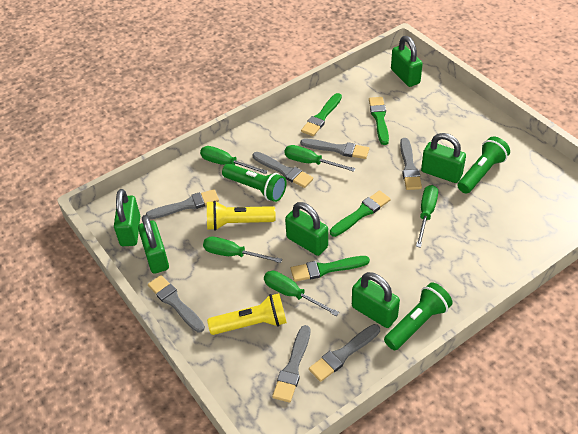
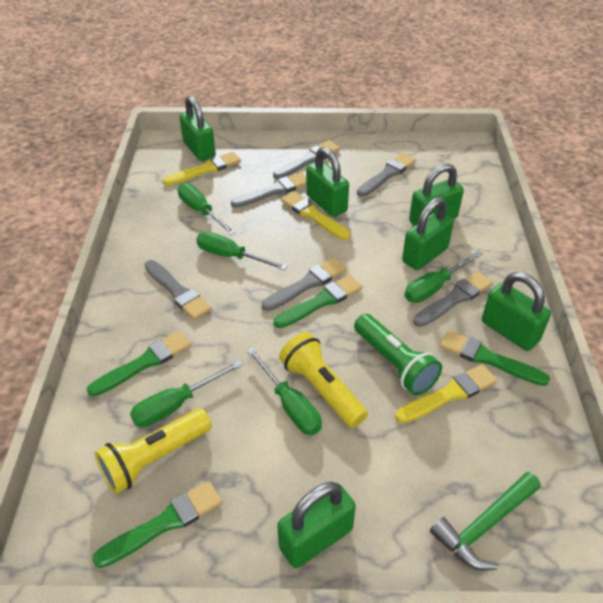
green flashlight: [222,163,287,202] [384,282,453,350] [457,137,510,194] = 3 -> [354,314,442,395] = 1
green hammer: none = 0 -> [430,472,541,570] = 1
grey brush: [146,189,219,219] [148,275,205,332] [253,152,313,188] [272,325,310,403] [300,139,369,159] [309,324,380,382] [400,138,422,190] = 7 -> [144,260,212,320] [231,172,306,208] [262,258,346,311] [273,141,340,179] [357,153,416,197] [413,271,493,327] = 6
yellow brush: none = 0 -> [163,152,241,186] [281,191,350,240] [395,364,497,423] = 3

